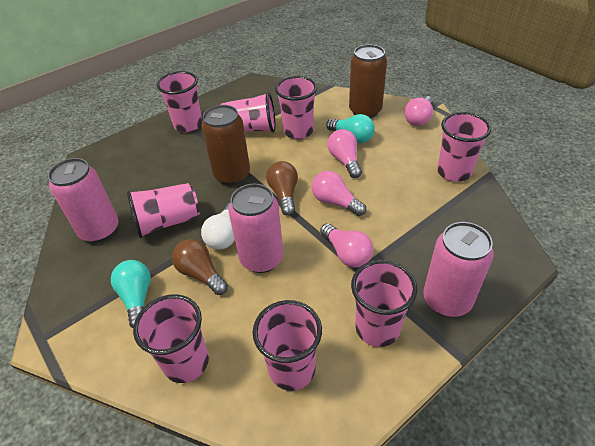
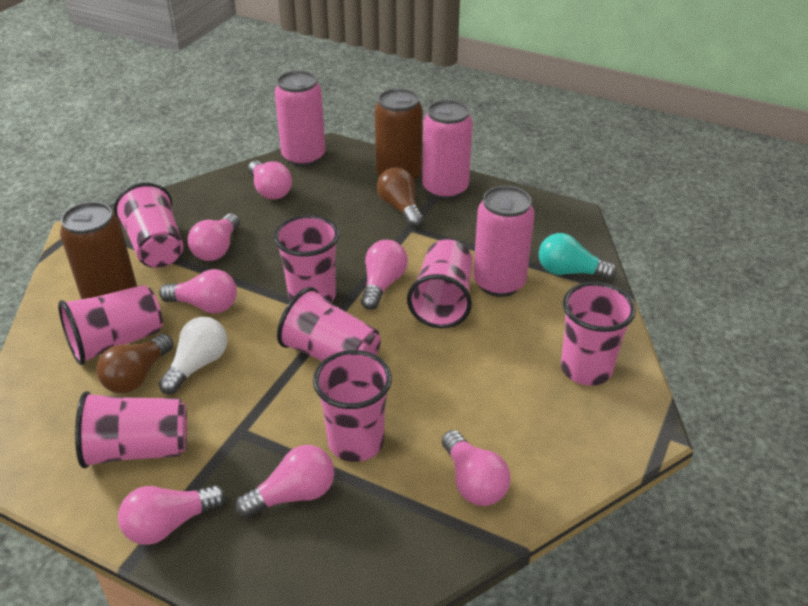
pink light bulb: [312,171,366,216] [320,223,373,268] [327,129,362,178] [404,96,433,126] = 4 -> [118,485,226,545] [159,269,237,314] [188,214,240,261] [236,445,334,518] [248,161,292,199] [361,240,408,310] [442,430,511,506] = 7
turquoise light bulb: [111,260,151,328] [326,114,375,143] = 2 -> [539,233,617,280] = 1

